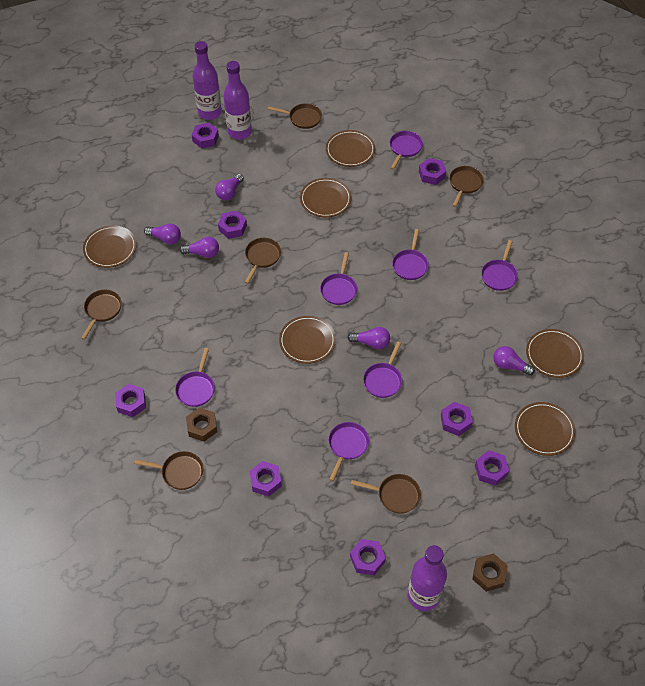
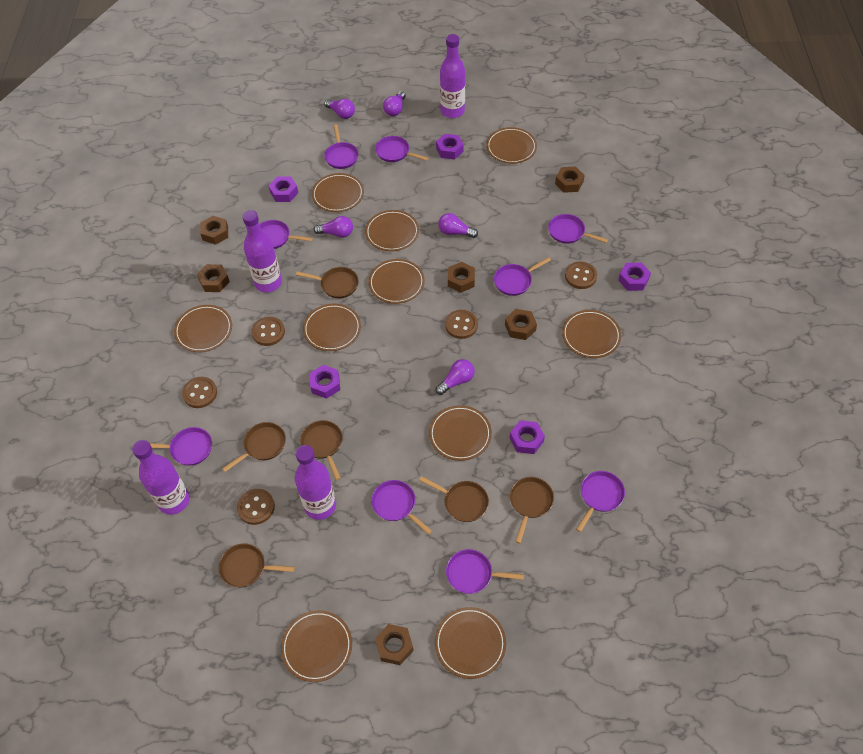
brown button: none = 0 -> [182,377,217,408] [237,489,275,525] [251,317,285,346] [445,310,478,339] [565,262,597,289] = 5
brown nut: [186,408,217,442] [472,554,508,592] = 2 -> [197,264,230,292] [200,216,228,245] [375,624,414,665] [448,262,475,293] [505,309,537,340] [555,166,585,193] = 6
brown plate: [83,225,137,268] [279,316,336,364] [300,178,352,217] [326,130,375,167] [515,402,576,456] [526,329,584,378] = 6 -> [174,305,232,352] [281,610,352,682] [303,303,361,351] [312,173,364,212] [365,210,419,251] [369,259,425,304] [429,405,492,461] [435,607,506,679] [486,127,537,164] [562,310,621,358] = 10
purple bottle: [193,41,222,120] [223,61,252,139] [408,545,447,611] = 3 -> [132,440,190,515] [242,210,282,292] [295,445,336,520] [440,34,465,118] = 4
purple nut: [115,384,146,417] [192,123,219,148] [218,211,247,239] [249,461,282,497] [350,539,386,575] [419,158,446,185] [441,402,473,436] [475,450,509,486] = 8 -> [269,177,298,202] [309,365,340,399] [436,134,464,159] [510,420,545,454] [618,263,651,291] = 5
purple pan: [175,348,215,407] [320,252,357,305] [328,422,369,481] [363,341,403,398] [390,131,423,170] [392,229,429,280] [481,240,518,291] = 7 -> [149,427,212,466] [259,220,313,249] [324,125,359,169] [371,480,432,535] [375,136,429,162] [446,549,524,594] [494,257,551,296] [548,214,608,244] [576,471,625,532] = 9

